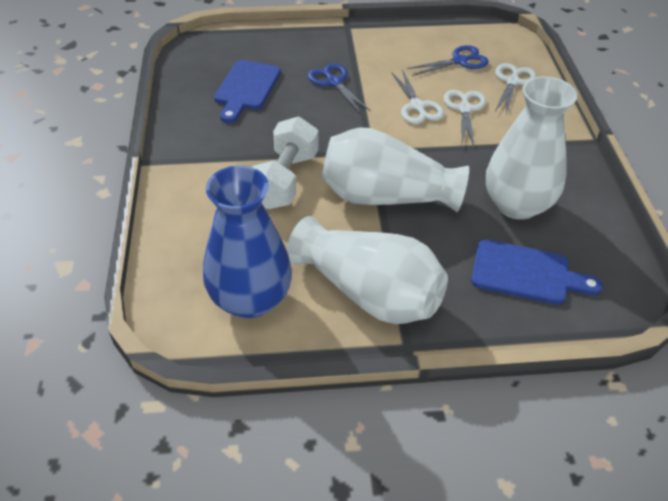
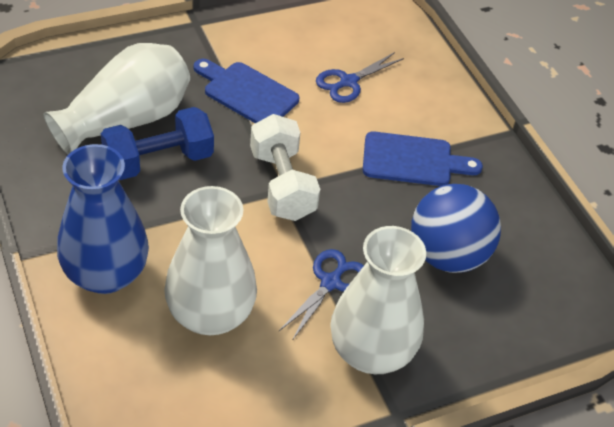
blue ball: none = 0 -> [411,184,501,273] = 1
blue dumbbell: none = 0 -> [101,107,214,180] = 1
white scissors: [391,70,444,124] [444,90,486,148] [495,63,536,115] = 3 -> none = 0

